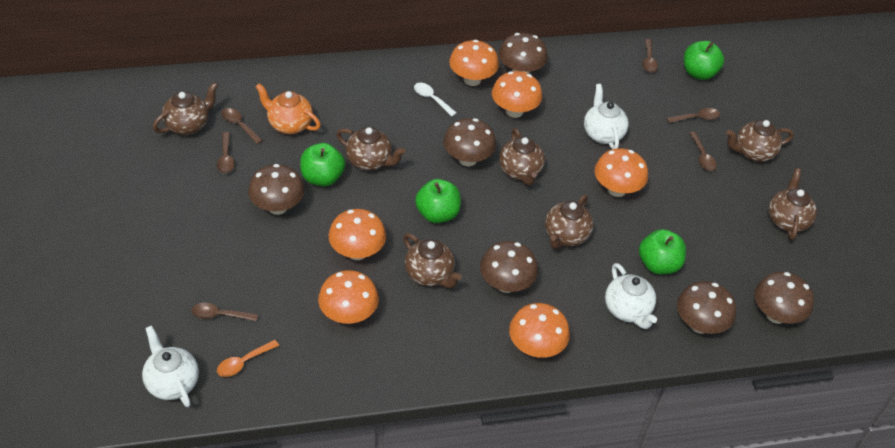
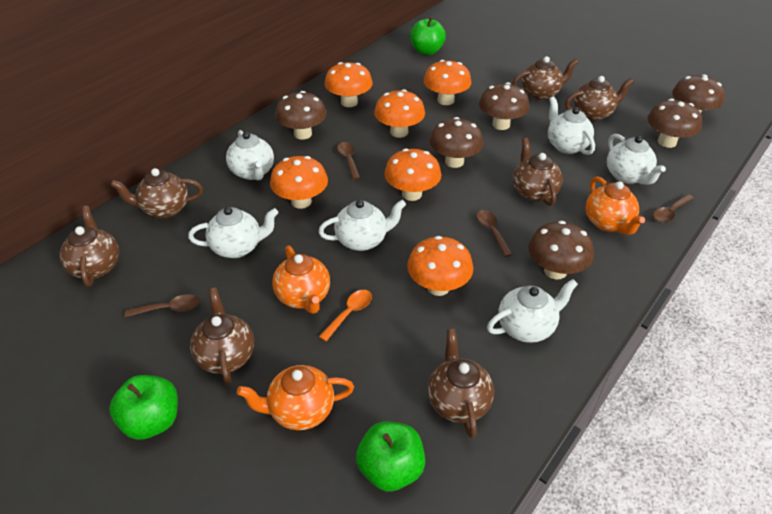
brown spoon: [191,303,258,321] [217,132,235,173] [222,108,263,144] [642,39,658,73] [667,108,720,123] [689,132,717,171] = 6 -> [125,294,200,317] [337,142,360,180] [477,210,513,257] [653,194,694,223] = 4
green apple: [300,143,345,187] [415,179,461,223] [639,229,686,275] [684,41,724,80] = 4 -> [109,375,178,440] [356,421,425,492] [410,17,446,55] = 3
orange teapot: [255,83,321,134] = 1 -> [237,365,354,430] [272,246,330,314] [586,176,645,235] = 3
white spoon: [414,82,457,116] = 1 -> none = 0
white teapot: [142,325,199,407] [584,84,629,149] [605,263,657,329] = 3 -> [188,207,278,258] [226,130,274,180] [318,200,406,251] [487,279,578,343] [548,97,595,155] [607,134,666,185] = 6

